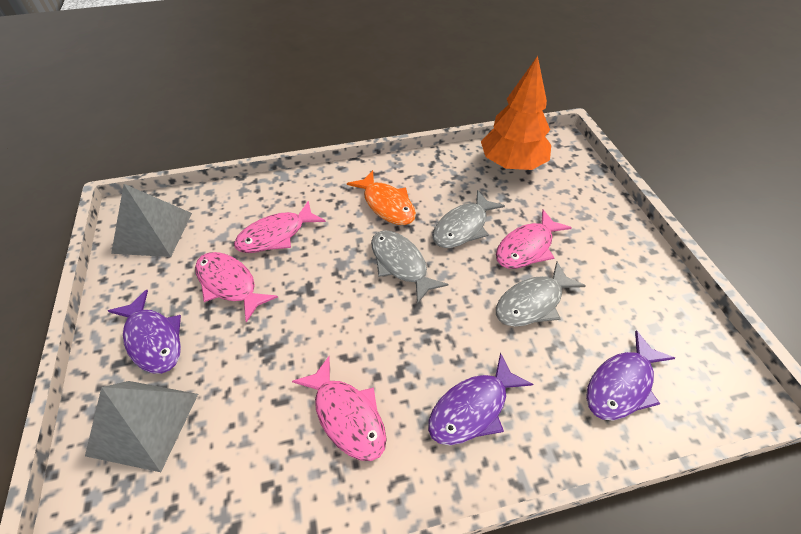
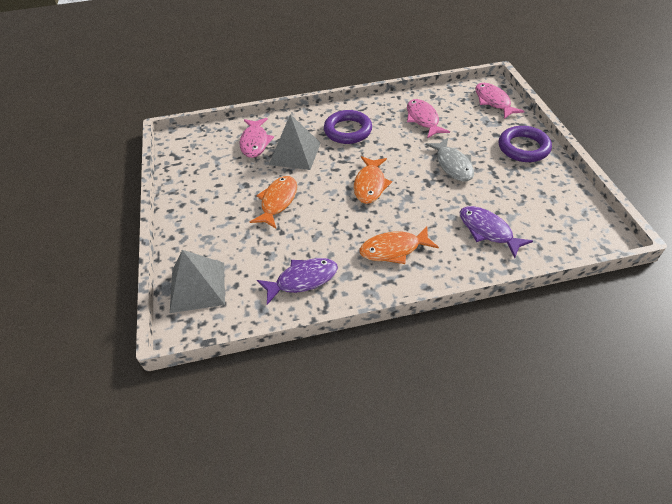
grey fish: [371,230,448,304] [433,190,505,248] [496,262,586,327] = 3 -> [425,138,474,182] = 1
orange fish: [347,170,416,225] = 1 -> [250,176,297,228] [354,156,392,204] [360,226,439,264] = 3
orange tree: [481,56,551,170] = 1 -> none = 0
pink fish: [195,252,278,322] [234,200,326,253] [292,356,387,461] [496,210,572,269] = 4 -> [240,118,274,158] [407,99,450,138] [475,83,525,119] = 3
purple fish: [108,290,181,374] [428,353,533,445] [586,330,675,421] = 3 -> [257,258,338,305] [460,206,533,258] = 2
purple ring: none = 0 -> [324,110,372,144] [499,126,552,162] = 2

